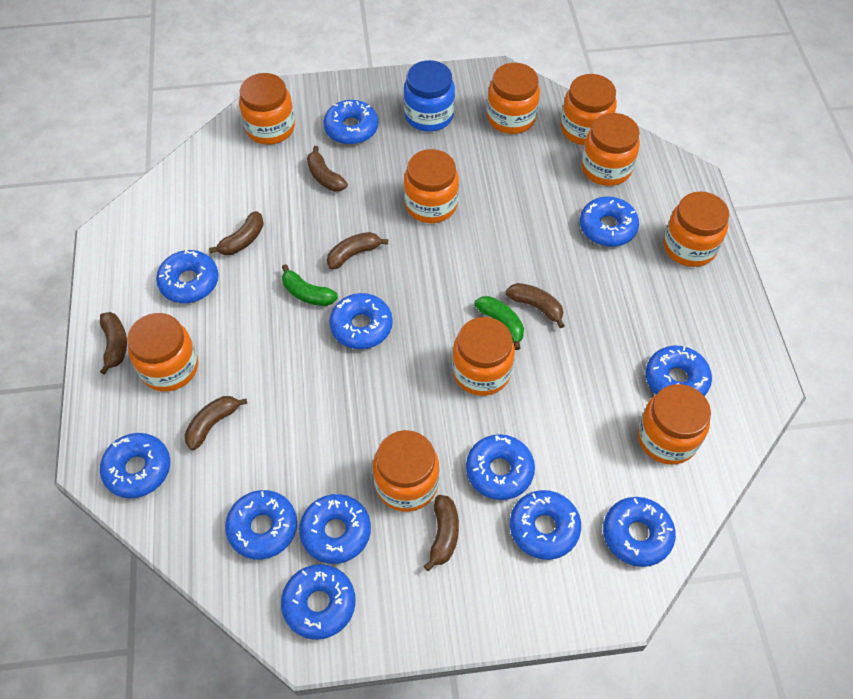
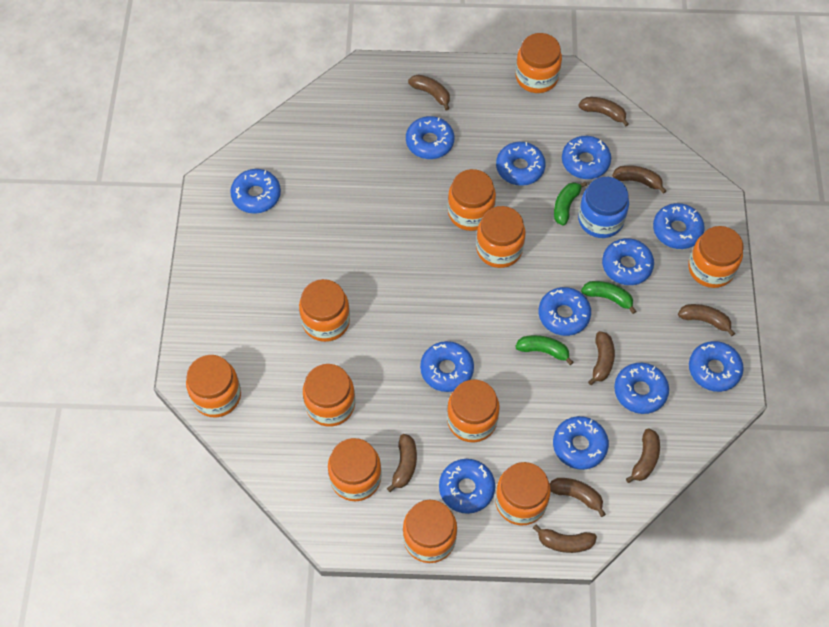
brown banana: [100,312,127,375] [184,396,247,450] [209,211,264,255] [307,146,348,192] [327,232,388,270] [424,495,459,571] [506,283,565,328] = 7 -> [387,434,417,492] [408,75,450,110] [533,524,597,553] [550,478,606,517] [578,97,629,127] [588,331,615,385] [612,165,666,194] [626,428,660,483] [678,304,735,336] = 9
green banana: [282,264,338,306] [474,296,524,350] = 2 -> [515,335,574,365] [554,182,587,226] [581,281,636,314] = 3
orange jar: [127,313,198,392] [239,73,295,145] [373,430,439,512] [404,149,459,223] [452,317,515,396] [487,63,540,134] [561,74,617,145] [581,113,640,186] [637,384,711,465] [663,191,729,267] = 10 -> [186,355,241,418] [299,279,350,342] [303,364,355,427] [328,438,382,501] [403,500,457,563] [447,380,499,442] [448,169,496,231] [476,206,526,268] [495,462,551,526] [515,33,562,93] [688,226,743,288] = 11

